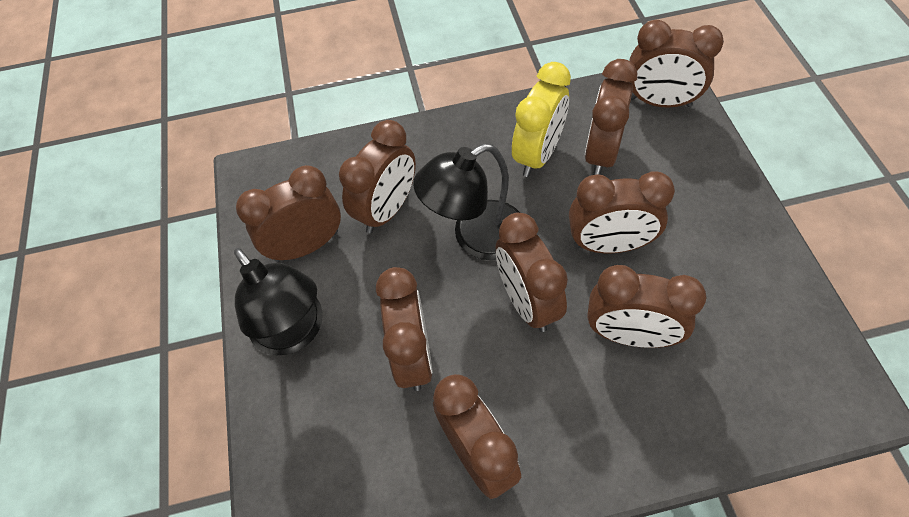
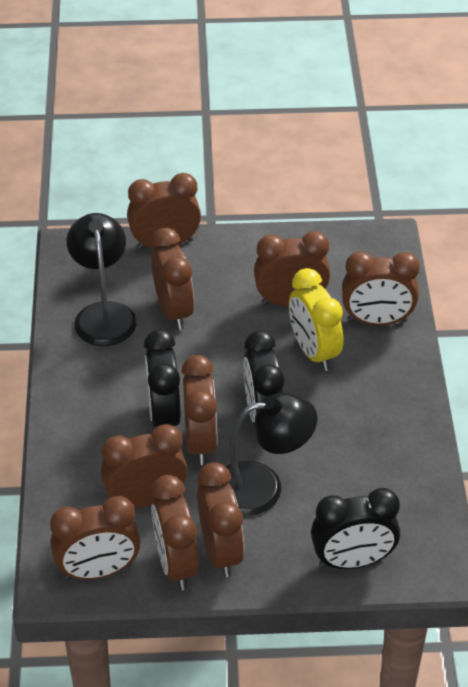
black clock: none = 0 -> [144,329,181,427] [243,330,285,426] [311,488,400,569] = 3

